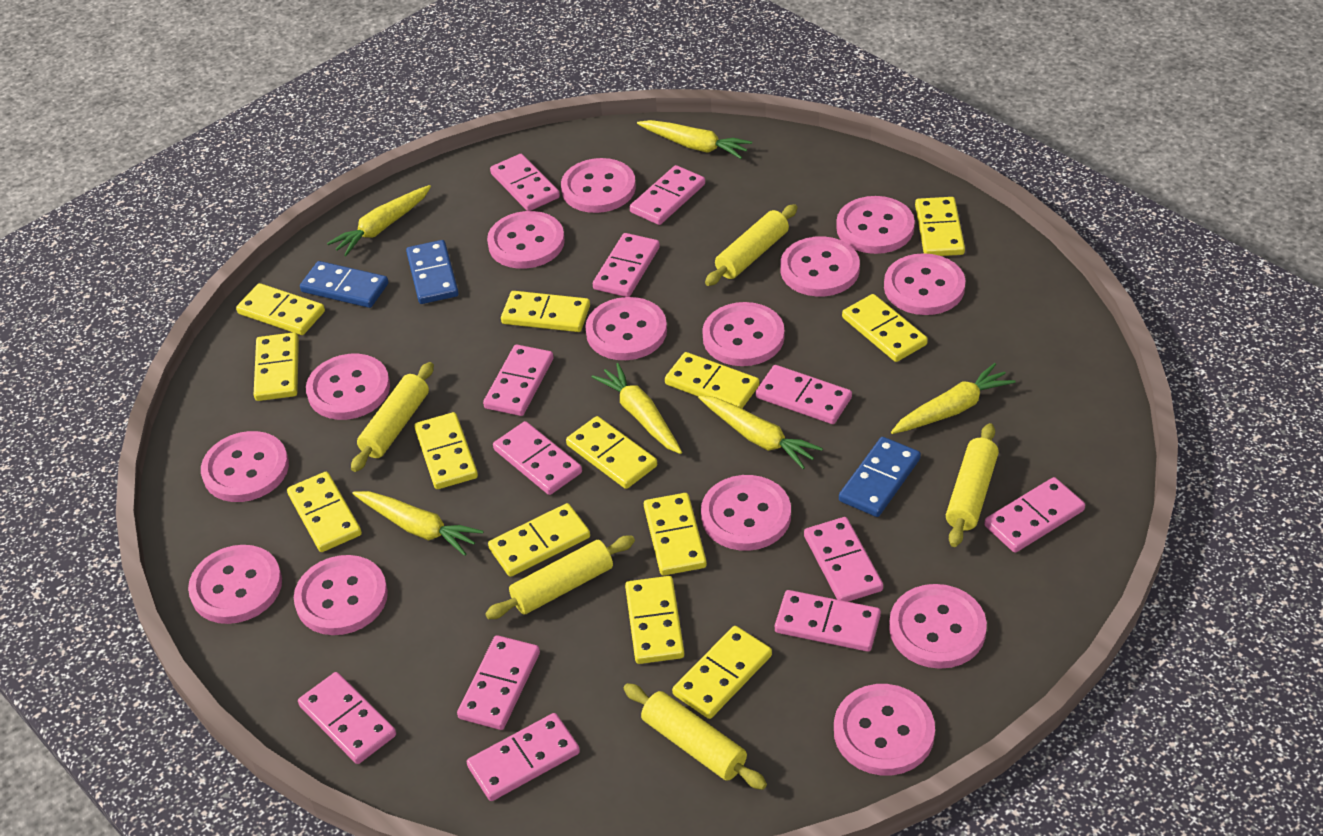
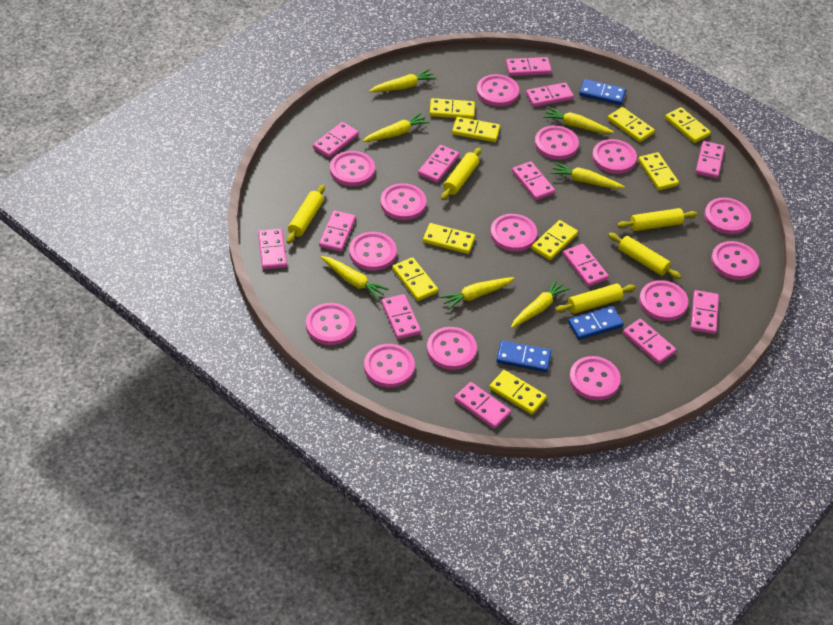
pink domino: [298,672,396,764] [457,635,540,730] [467,713,580,801] [483,345,553,416] [490,154,560,211] [493,421,582,495] [593,233,660,297] [630,165,705,225] [756,365,852,424] [775,590,881,652] [804,517,883,602] [984,477,1085,553] = 12 -> [258,228,287,269] [313,122,359,158] [319,210,356,252] [381,294,421,339] [418,145,459,183] [454,382,511,429] [506,57,552,76] [512,161,555,200] [526,83,574,107] [563,244,609,287] [623,319,676,364] [691,290,719,334] [696,141,725,179] = 13
yellow carrot: [327,185,431,256] [352,491,483,556] [592,363,682,454] [637,120,752,159] [698,396,823,469] [891,363,1015,434] = 6 -> [321,256,389,300] [363,113,430,142] [369,69,437,92] [440,277,514,310] [511,279,570,328] [543,107,614,134] [551,162,625,189] = 7
yellow domino: [236,283,325,335] [254,332,299,401] [287,472,362,552] [414,412,478,489] [488,503,590,577] [501,291,590,332] [566,416,657,489] [625,576,684,664] [644,493,707,576] [665,352,759,408] [672,626,772,719] [842,294,928,362] [915,197,965,256] = 13 -> [392,257,438,301] [423,223,475,254] [430,98,475,119] [452,117,500,142] [489,370,547,414] [532,220,578,260] [608,107,655,142] [638,152,679,190] [665,107,711,143] = 9

